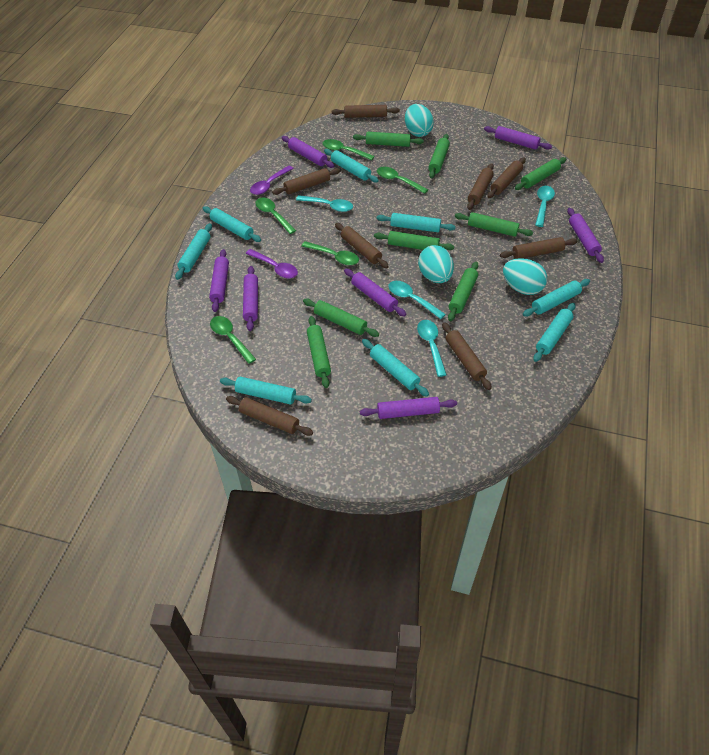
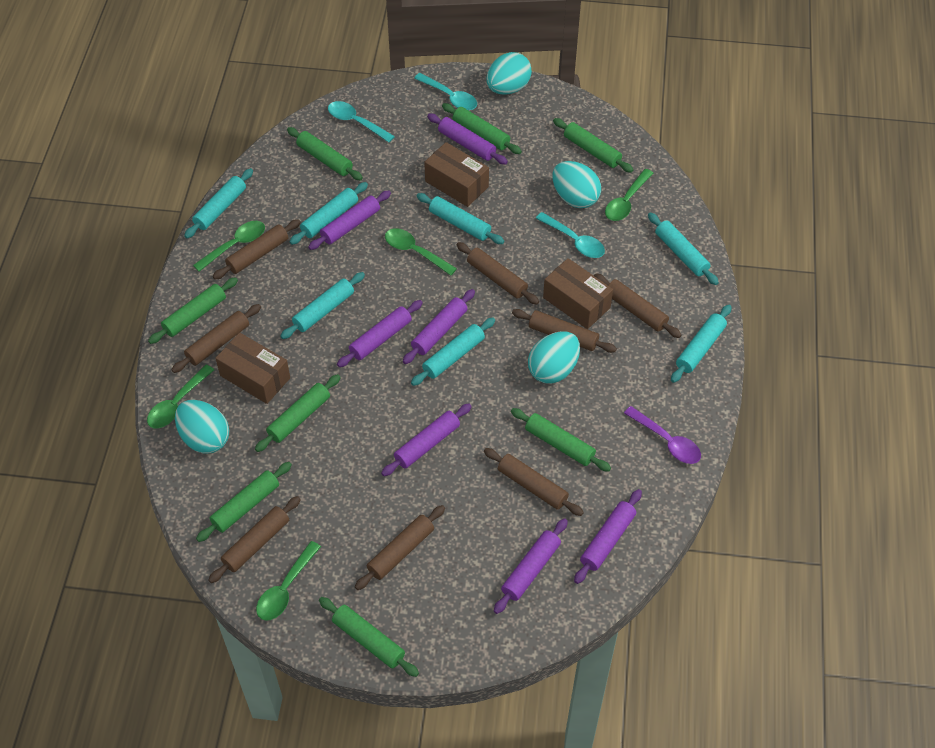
brown box: none = 0 -> [215,332,290,404] [424,142,489,207] [543,258,613,329] = 3
purple spoon: [246,249,298,278] [250,165,294,195] = 2 -> [624,406,701,464] = 1
turquoise egg: [405,104,434,137] [418,245,454,283] [503,258,547,295] = 3 -> [175,400,229,454] [487,52,532,95] [528,331,580,384] [552,161,601,208] = 4
turquoise rolling pin: [175,223,212,280] [203,206,261,242] [220,377,312,405] [324,149,379,183] [362,339,429,397] [377,213,456,232] [523,279,590,317] [533,303,576,362] = 8 -> [184,168,253,238] [280,272,365,339] [289,182,368,245] [411,318,495,386] [417,193,504,244] [648,213,719,285] [671,305,731,383] = 7
turquoise spoon: [296,195,353,212] [388,281,446,319] [417,320,447,377] [535,186,555,227] = 4 -> [328,101,395,142] [414,73,477,110] [536,212,605,258] = 3

